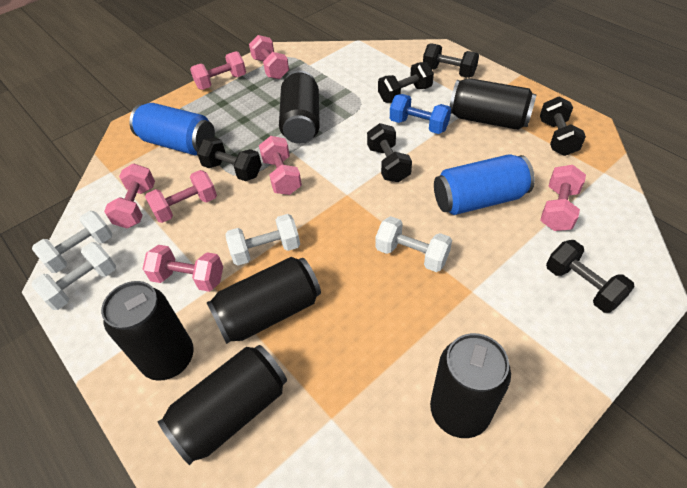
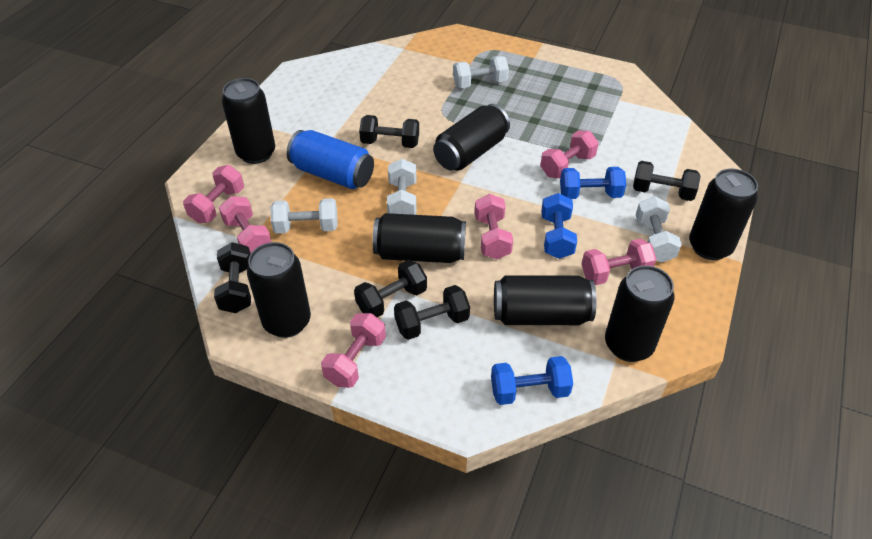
black can: [101,281,194,381] [158,345,287,465] [206,257,321,344] [279,70,320,144] [430,333,511,438] [450,78,536,130] = 6 -> [222,78,275,164] [247,242,311,338] [373,213,466,263] [433,104,510,171] [494,275,597,325] [605,265,674,362] [689,169,758,260] = 7
black dumbbell: [197,137,262,181] [367,123,412,182] [378,62,434,103] [423,43,479,78] [540,96,586,156] [546,240,635,313] = 6 -> [214,242,251,313] [354,260,427,317] [359,115,419,148] [394,285,470,340] [633,161,701,201] = 5
blue can: [129,103,215,155] [434,154,535,215] = 2 -> [287,130,374,189] = 1
blue dumbbell: [390,94,451,134] = 1 -> [491,356,573,405] [541,193,577,259] [560,167,626,199] = 3
pink dumbbell: [104,164,155,228] [143,245,223,292] [145,170,217,223] [190,51,246,90] [249,35,289,79] [259,136,302,195] [540,165,586,231] = 7 -> [183,165,244,223] [219,196,271,253] [321,313,386,388] [475,194,513,259] [540,131,599,178] [582,239,656,285] = 6

